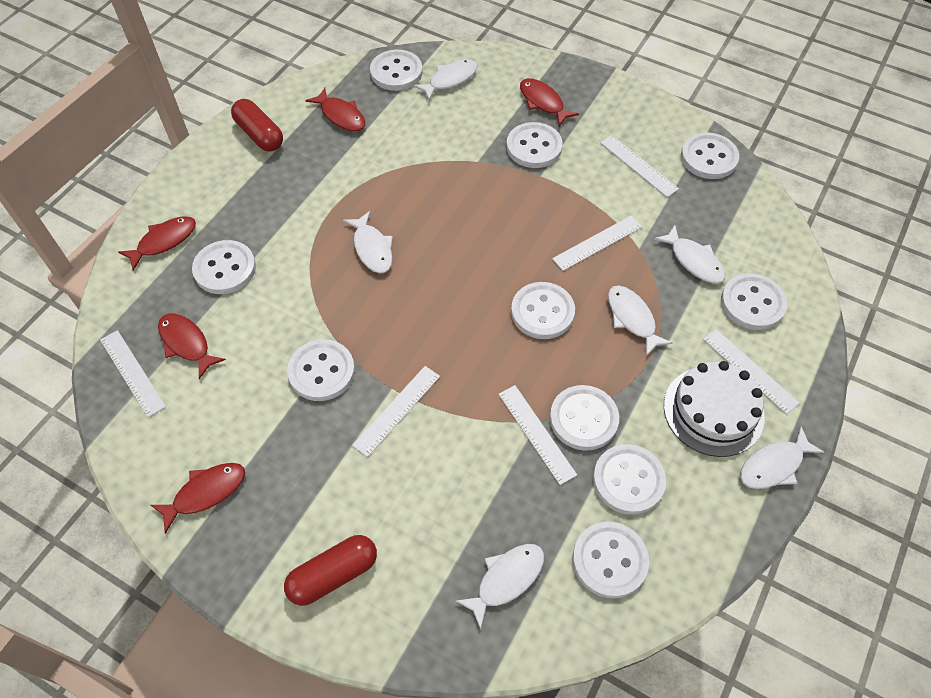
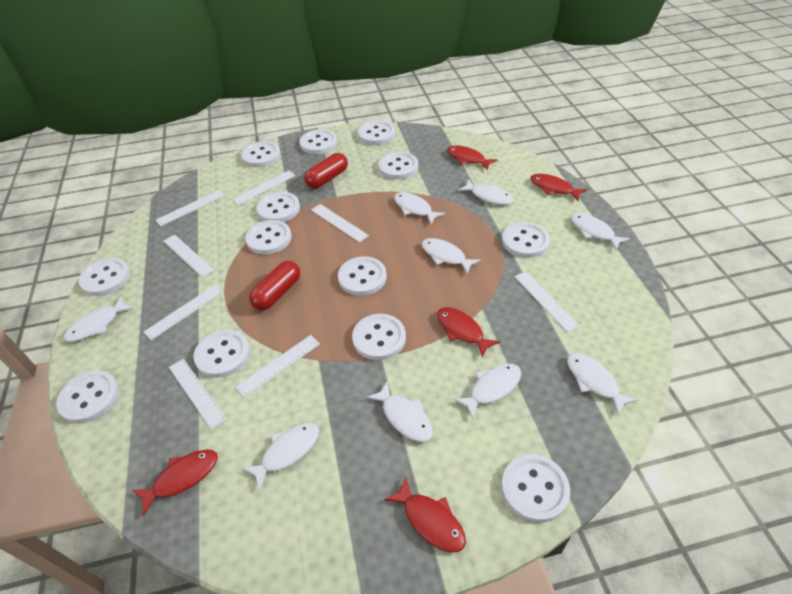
white button: [192,240,256,294] [287,339,355,401] [370,50,423,91] [506,122,563,168] [511,282,575,339] [550,385,619,451] [573,522,649,599] [593,444,666,515] [681,133,739,179] [721,273,787,330] = 10 -> [56,370,119,423] [79,258,130,296] [193,330,250,378] [241,141,280,167] [245,220,292,254] [256,192,300,222] [299,129,337,154] [338,256,387,296] [352,314,406,360] [358,120,395,145] [379,152,418,179] [501,454,570,523] [502,222,550,258] = 13
white cake: [664,361,765,457] = 1 -> none = 0
white fish: [343,211,393,273] [413,59,478,100] [456,544,544,630] [608,286,673,356] [654,225,725,284] [740,426,825,489] = 6 -> [64,296,134,342] [242,423,319,491] [366,381,433,442] [394,192,445,224] [421,238,481,274] [453,364,521,419] [458,179,514,205] [567,353,639,416] [571,213,630,250] = 9
white ruler: [100,330,166,417] [352,366,440,457] [499,385,577,485] [552,216,642,271] [600,135,679,197] [703,329,800,414] = 6 -> [143,285,223,340] [156,190,225,226] [163,234,214,278] [169,359,227,429] [232,171,296,205] [236,335,320,398] [311,204,369,243] [514,271,580,332] = 8

